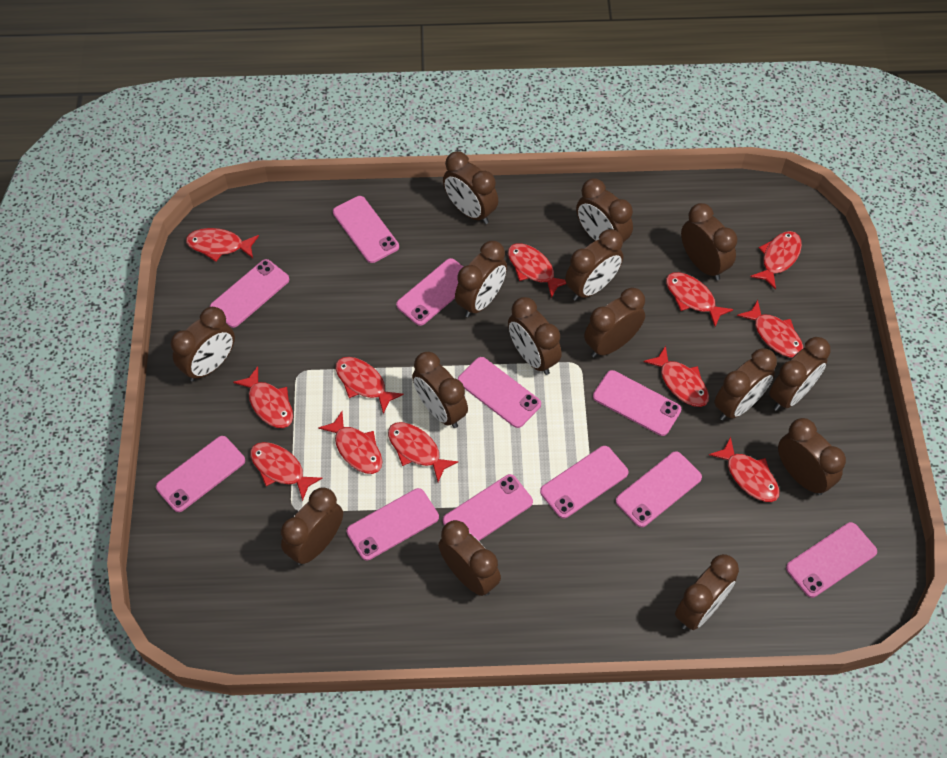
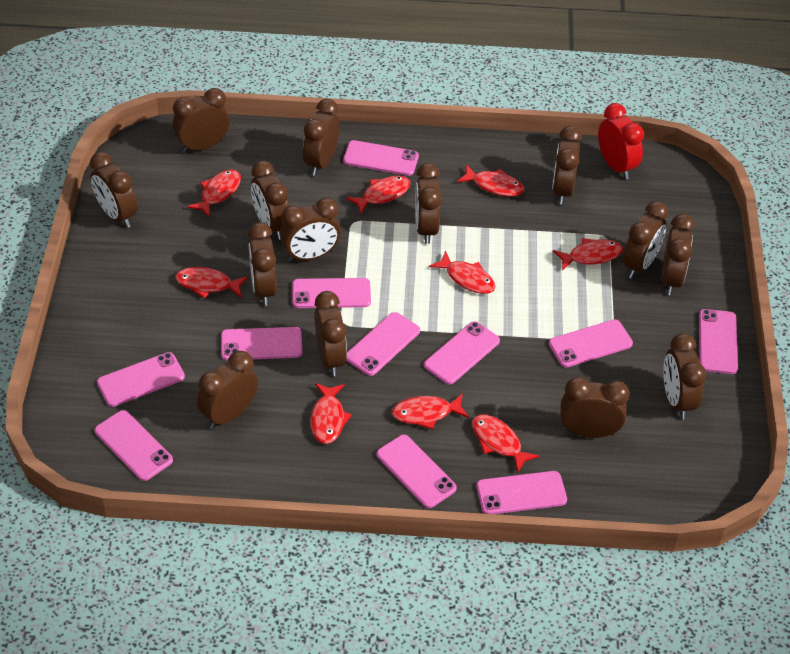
brown clock: [171,307,235,382] [281,487,343,565] [412,352,468,428] [438,520,501,596] [443,152,498,224] [455,241,507,318] [508,297,562,375] [565,229,623,301] [576,179,633,242] [584,288,645,358] [675,554,739,630] [681,203,737,280] [714,348,777,421] [769,337,831,411] [778,418,846,495] = 15 -> [90,152,138,228] [173,88,230,153] [197,351,258,429] [248,222,277,306] [251,161,289,240] [280,198,341,261] [303,98,340,176] [314,291,347,376] [415,163,442,244] [552,126,582,205] [560,377,630,438] [623,201,669,279] [661,214,695,295] [663,333,706,419] = 14
red clock: none = 0 -> [598,103,644,179] = 1
red fish: [186,228,259,262] [233,366,293,428] [250,442,323,501] [318,411,382,474] [336,357,404,414] [388,422,459,482] [508,243,566,298] [643,346,709,407] [666,272,734,327] [709,437,779,502] [737,300,804,358] [750,231,802,290] = 12 -> [176,267,248,298] [187,169,241,218] [310,383,352,444] [346,176,411,214] [391,394,469,429] [429,250,496,294] [457,165,524,197] [472,415,539,472] [553,238,623,271] = 9

